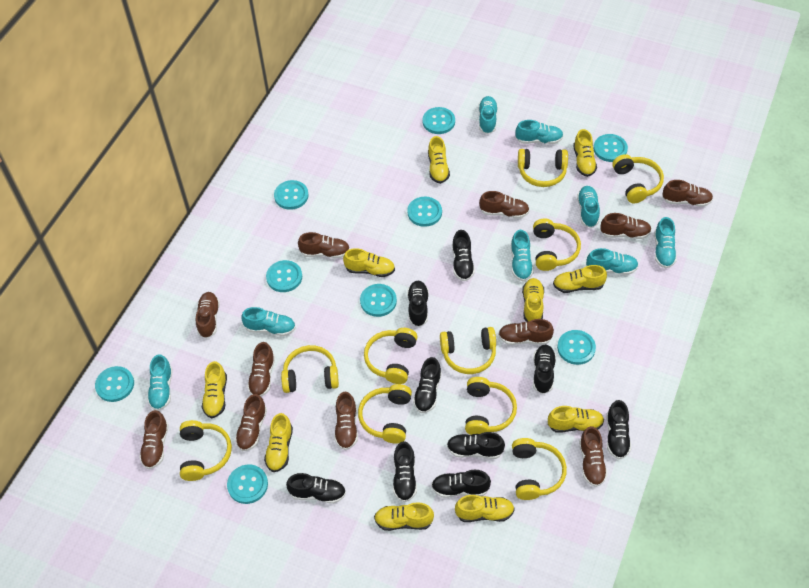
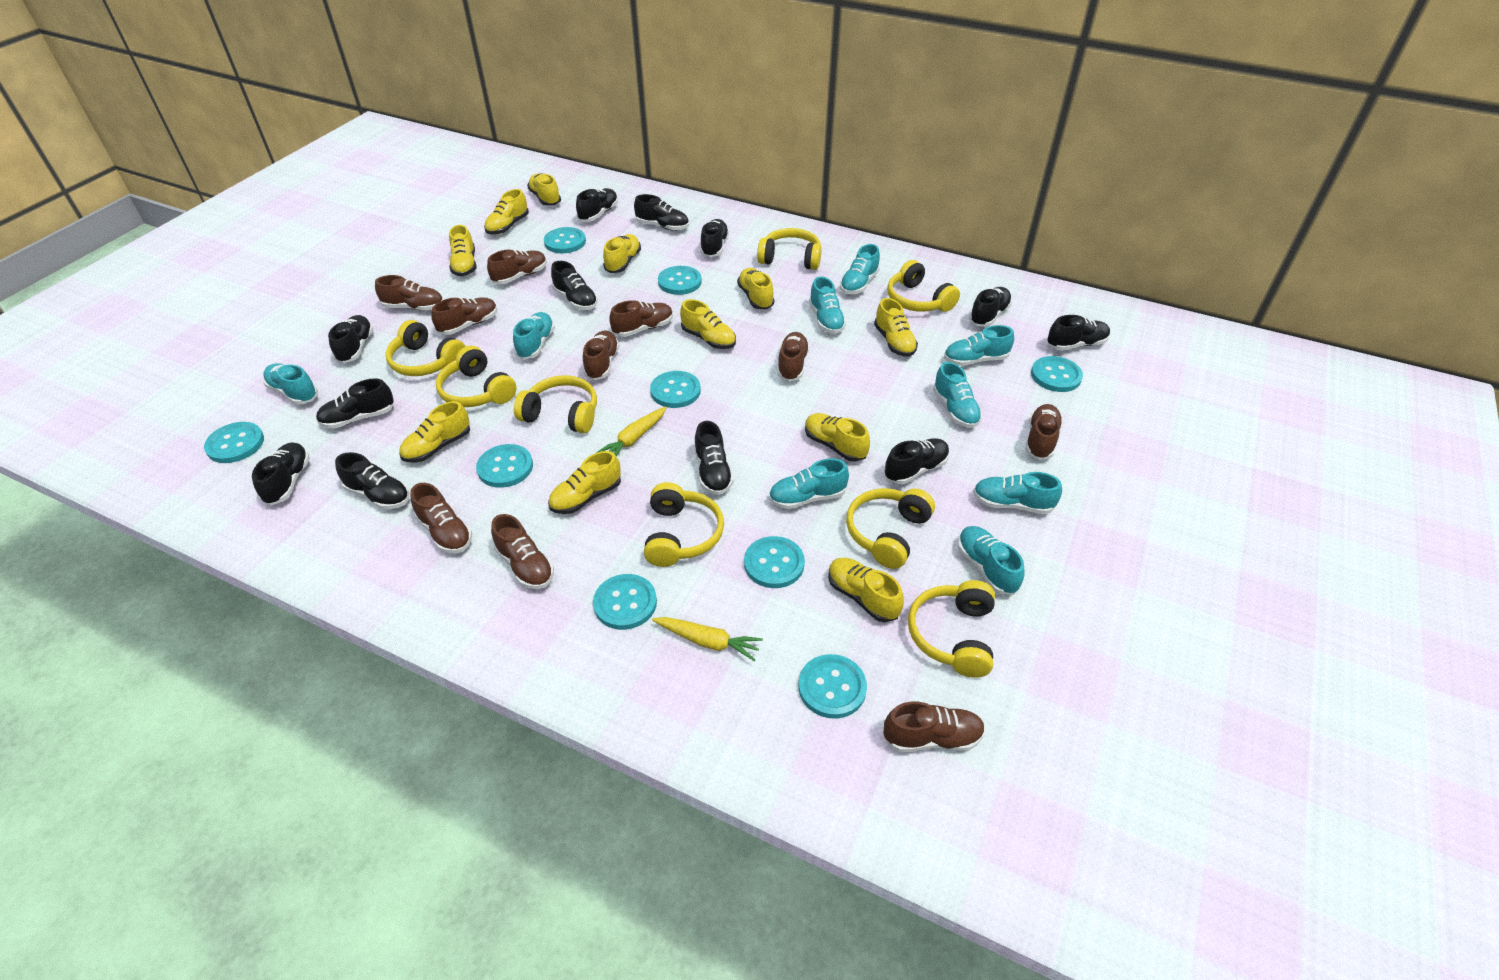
black shoe: [286,473,346,504] [393,441,417,502] [407,281,429,327] [413,357,442,413] [431,470,491,498] [447,432,505,459] [452,230,475,281] [533,344,556,394] [606,400,631,459] = 9 -> [252,442,310,505] [316,378,394,429] [328,315,374,363] [335,452,410,509] [551,261,598,310] [576,188,618,222] [634,194,689,231] [694,421,734,495] [700,219,729,257] [884,438,949,484] [969,287,1012,327] [1047,315,1110,351] = 12
brown shoe: [139,410,169,469] [196,292,220,338] [235,394,267,451] [247,342,275,397] [298,232,350,258] [334,392,358,450] [479,191,530,219] [498,319,554,345] [579,426,607,487] [600,213,652,239] [662,180,713,207] = 11 -> [375,275,443,311] [410,483,472,553] [431,297,497,335] [487,249,547,284] [491,514,554,589] [583,330,619,380] [609,300,673,337] [777,332,810,381] [883,702,985,752] [1025,404,1063,460] = 10
turquoise shoe: [147,354,172,411] [241,307,296,336] [478,96,498,134] [511,230,534,281] [515,120,563,144] [577,186,600,228] [586,248,638,275] [654,217,677,269] = 8 -> [263,363,318,405] [513,312,555,360] [769,458,849,509] [809,277,846,334] [840,244,880,294] [933,362,982,428] [944,325,1014,366] [958,526,1025,595] [973,472,1062,514] = 9
yellow carrot: none = 0 -> [596,407,667,456] [652,617,763,661] = 2
yellow headphones: [180,420,232,481] [281,345,339,393] [358,384,412,444] [364,328,417,384] [440,327,496,374] [465,377,517,435] [512,438,567,500] [518,149,568,187] [533,218,581,271] [612,154,664,203] = 10 -> [385,320,466,376] [436,346,517,407] [514,375,597,433] [644,482,724,567] [757,228,822,270] [846,488,935,569] [887,260,960,312] [908,580,995,678] = 8
yellow shoe: [202,361,227,418] [264,413,293,472] [343,248,395,277] [374,502,434,531] [428,136,450,184] [455,495,515,522] [522,278,544,322] [548,406,604,433] [553,265,607,293] [573,129,597,177] = 10 -> [399,401,470,463] [449,225,477,276] [484,189,529,234] [527,173,561,206] [548,451,621,514] [603,234,641,273] [680,299,736,349] [737,268,774,310] [805,413,870,462] [828,558,904,622] [874,298,918,357] = 11

